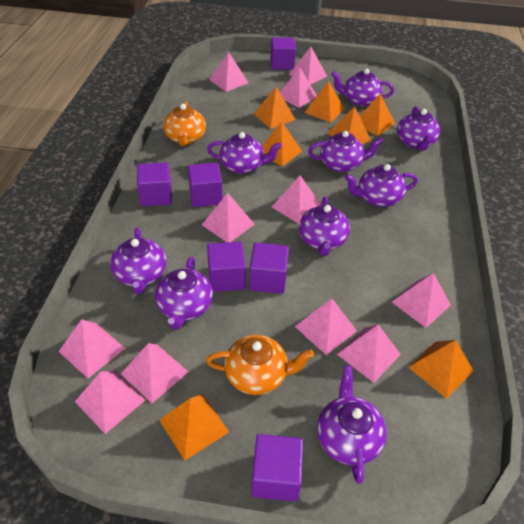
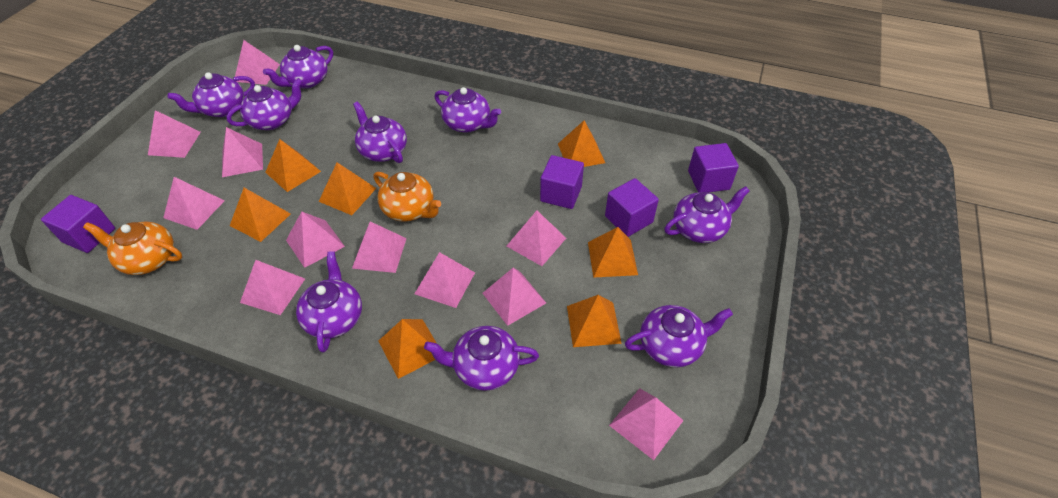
purple cube: [137,162,172,206] [188,163,223,207] [207,241,246,292] [249,242,289,294] [251,434,303,501] [271,37,296,70] = 6 -> [41,195,115,253] [540,155,584,209] [605,178,659,237] [688,143,739,193] = 4

